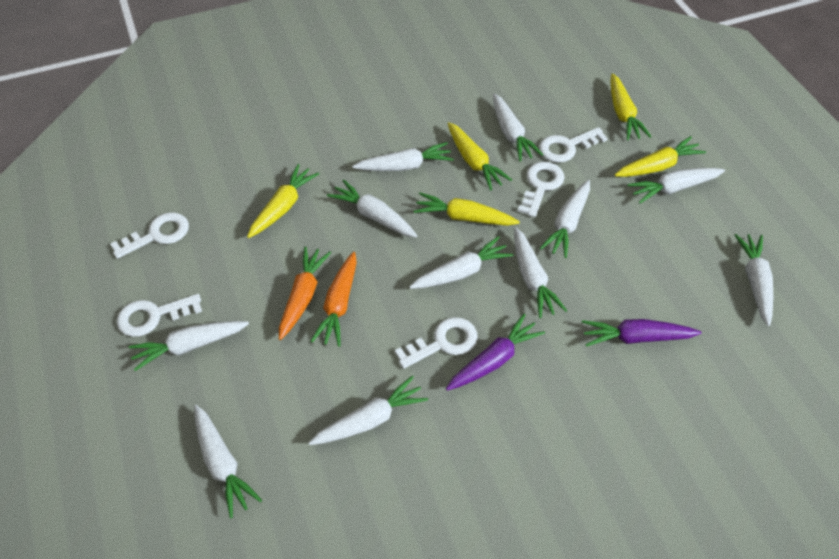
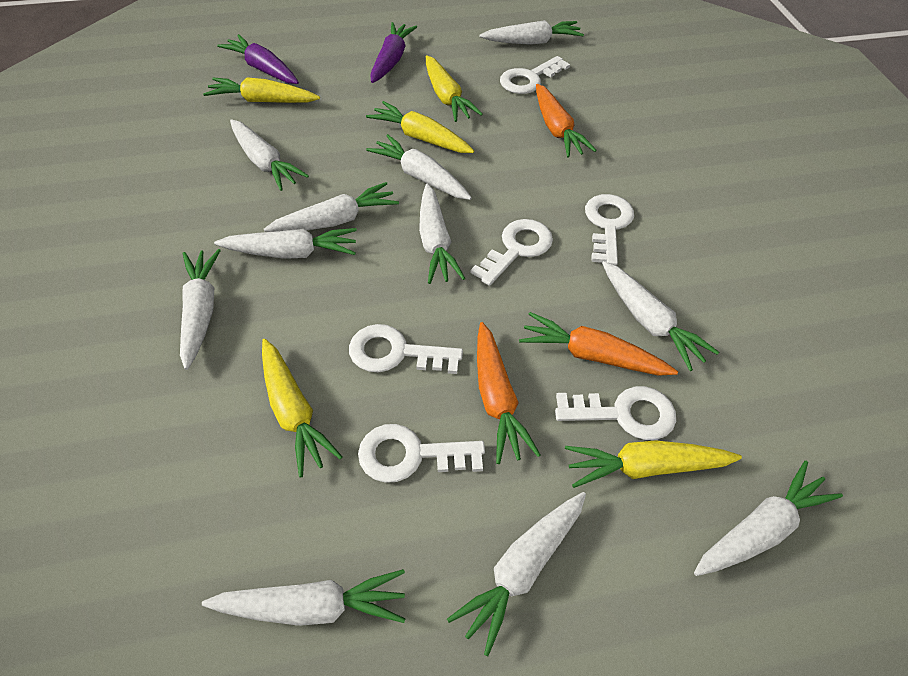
orange carrot: [279,246,331,340] [311,252,357,347] = 2 -> [477,322,541,464] [519,312,678,376] [536,84,597,157] = 3
white key: [110,212,189,259] [117,294,202,337] [395,317,478,369] [518,162,564,217] [539,127,608,163] = 5 -> [349,324,463,374] [358,424,485,483] [471,219,553,286] [500,56,570,94] [555,386,676,440] [585,194,634,266] = 6

